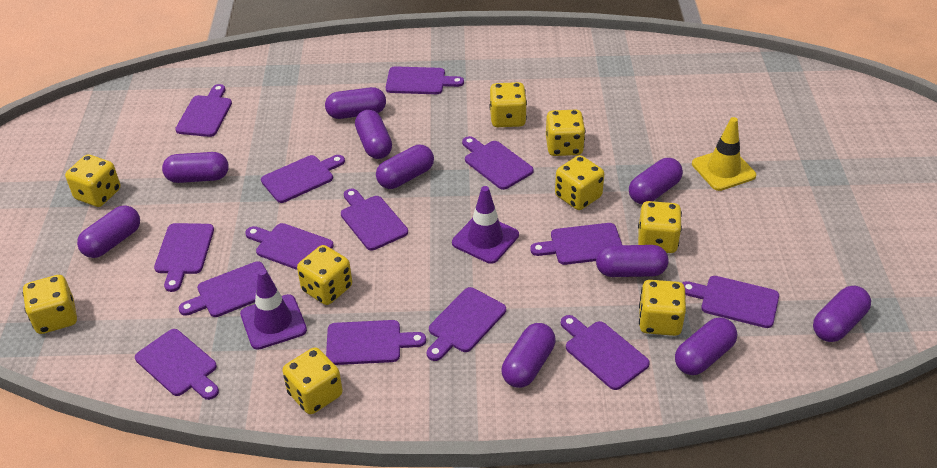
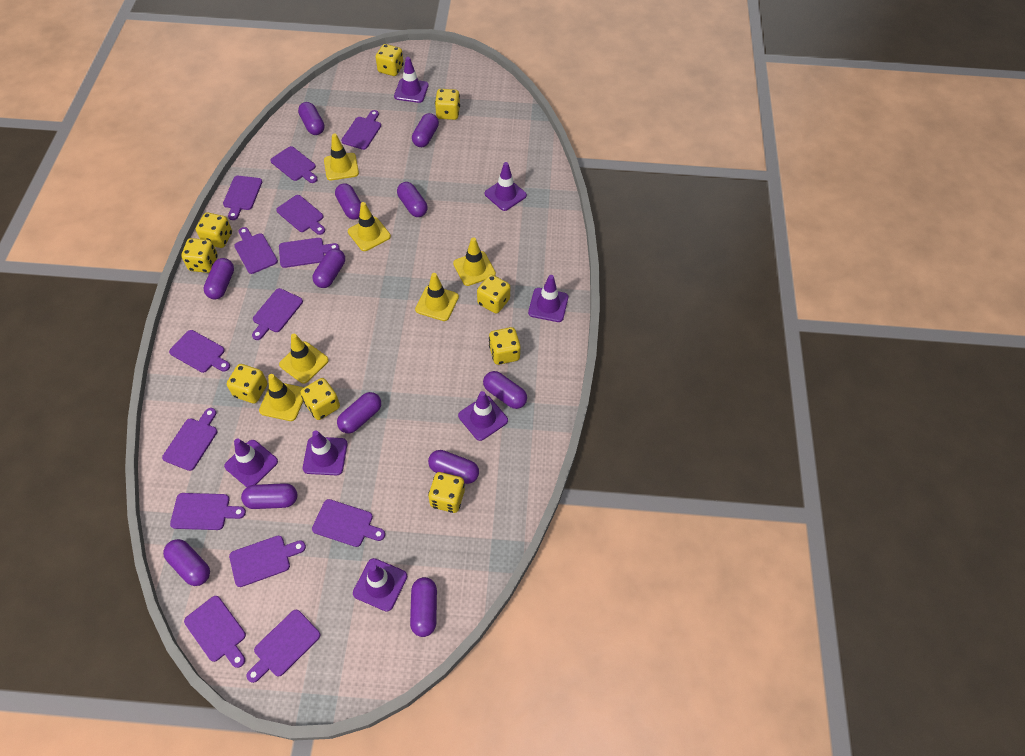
purple capsule: [77,205,140,258] [162,152,229,183] [325,87,386,119] [355,110,392,159] [376,145,434,189] [502,323,556,388] [596,245,668,277] [629,158,683,204] [675,317,737,375] [813,286,871,342] = 10 -> [163,539,210,586] [203,258,234,300] [241,483,297,509] [298,102,324,135] [313,249,345,288] [335,183,361,220] [337,392,381,434] [397,182,427,217] [410,577,437,637] [412,113,439,147] [428,450,479,484] [483,371,527,409] = 12
purple traffic cone: [240,269,307,350] [452,186,519,264] = 2 -> [224,438,278,487] [303,430,348,475] [353,558,407,612] [394,57,429,103] [458,391,508,441] [484,162,527,211] [528,275,568,322] = 7
yellow traffic cone: [692,117,756,191] = 1 -> [259,374,304,421] [279,334,329,384] [324,134,359,180] [348,202,391,251] [415,273,459,321] [453,237,496,286] = 6

